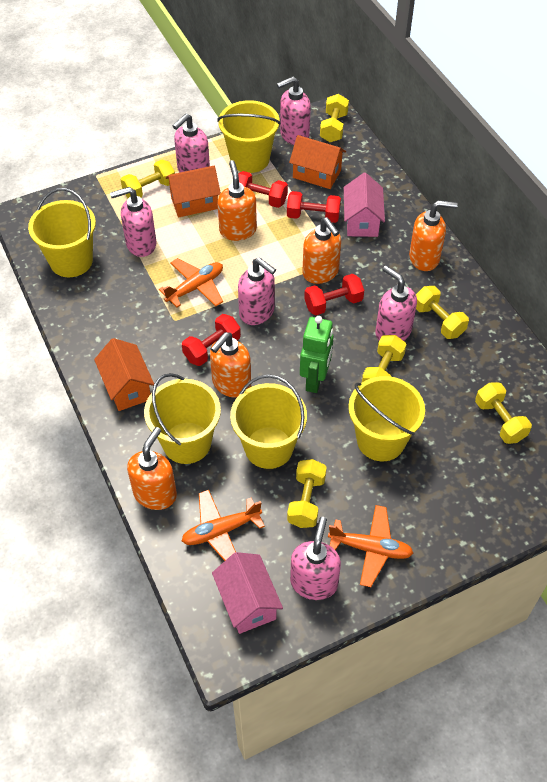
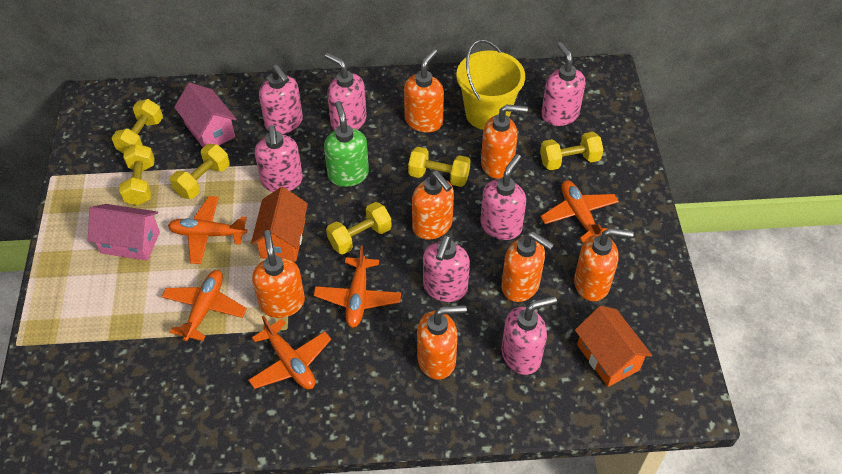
green robot: [300,316,334,393] = 1 -> none = 0
green soap dispenser: none = 0 -> [324,101,369,187] = 1
orange house: [94,338,154,411] [166,166,221,218] [289,135,346,189] = 3 -> [251,187,308,262] [575,306,652,387] = 2
orange plane: [159,258,223,307] [182,490,265,561] [328,505,413,587] = 3 -> [162,270,247,341] [168,196,247,264] [248,315,331,389] [314,246,401,328] [540,180,619,242] = 5
orange soap dispenser: [127,427,177,510] [210,332,251,397] [217,160,257,241] [302,217,341,284] [409,200,458,271] = 5 -> [252,230,305,318] [404,49,444,132] [412,170,454,240] [417,305,467,380] [481,105,528,179] [501,232,554,302] [574,228,634,301] = 7
pink soap dispenser: [110,187,157,257] [173,113,210,172] [238,257,276,325] [277,76,311,145] [290,517,341,600] [375,266,417,341] = 6 -> [255,125,303,192] [259,64,303,134] [325,53,367,130] [423,235,470,302] [480,154,526,240] [501,296,557,375] [541,42,585,126] = 7
red dumbbell: [182,314,241,366] [238,171,288,208] [287,191,341,223] [304,274,364,315] = 4 -> none = 0
yellow bucket: [28,188,96,277] [144,373,221,464] [217,100,281,173] [230,374,307,469] [348,376,425,461] = 5 -> [456,39,525,130] = 1

